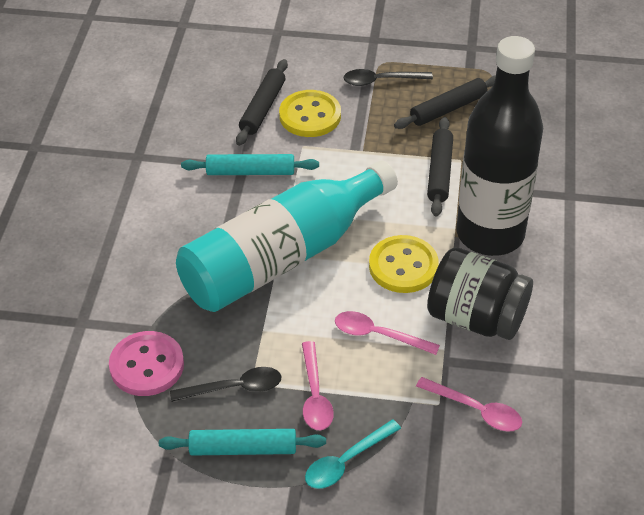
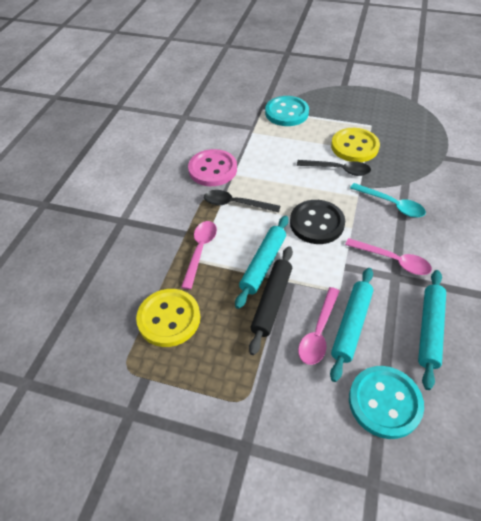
black bottle: [456,36,543,256] = 1 -> none = 0
black button: none = 0 -> [290,200,345,244] = 1
black jar: [427,247,533,340] = 1 -> none = 0
black rolling pin: [236,59,288,146] [394,75,496,129] [427,117,453,217] = 3 -> [249,246,293,355] = 1
turquoise bottle: [176,160,398,312] = 1 -> none = 0
turquoise button: none = 0 -> [265,96,309,126] [349,366,424,439] = 2
turquoise rolling pin: [159,429,326,456] [181,154,319,175] = 2 -> [235,216,289,309] [330,268,373,382] [418,270,446,390] = 3

